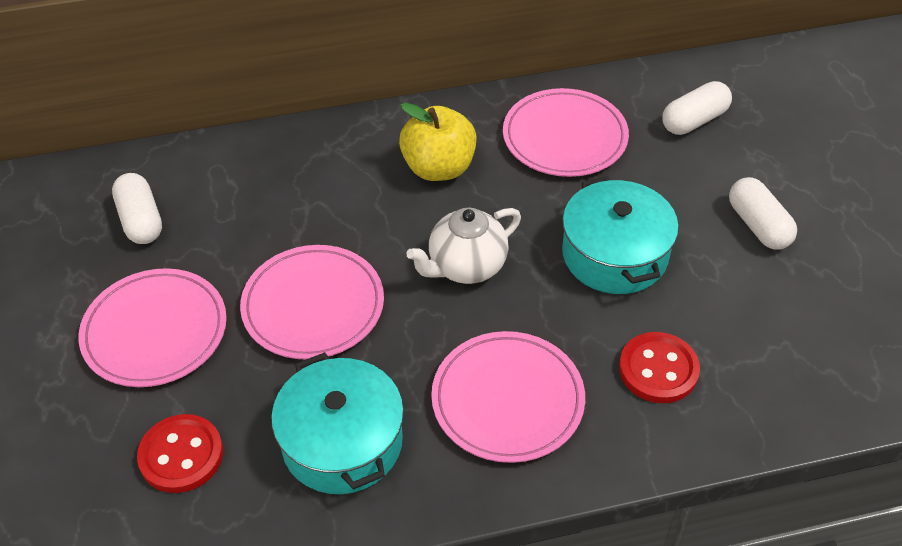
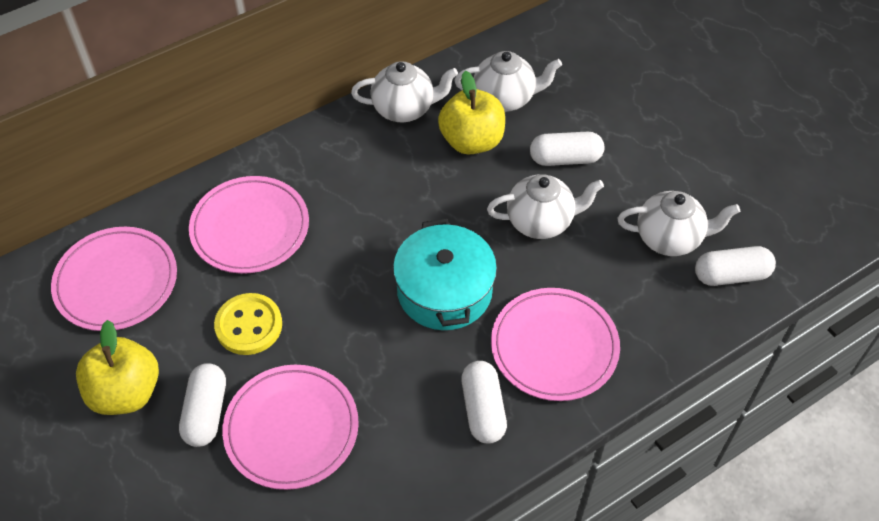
red button: [137,414,223,493] [619,332,700,403] = 2 -> none = 0
turquoise pot: [271,352,404,494] [562,176,679,294] = 2 -> [393,219,497,330] = 1
white capsule: [112,173,162,244] [662,81,732,135] [729,177,797,249] = 3 -> [179,363,226,447] [461,361,507,444] [530,132,604,166] [695,246,776,286] = 4
white teapot: [406,207,521,284] = 1 -> [351,61,458,122] [455,51,562,112] [487,175,604,239] [617,191,740,256] = 4
yellow apple: [399,103,477,181] = 1 -> [76,320,159,415] [438,71,505,155] = 2
yellow button: none = 0 -> [214,293,282,355] = 1

